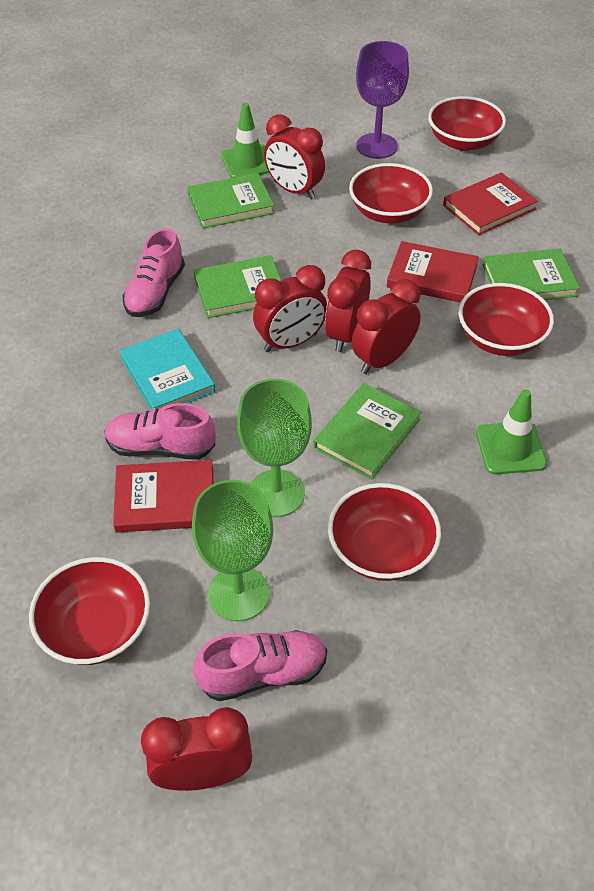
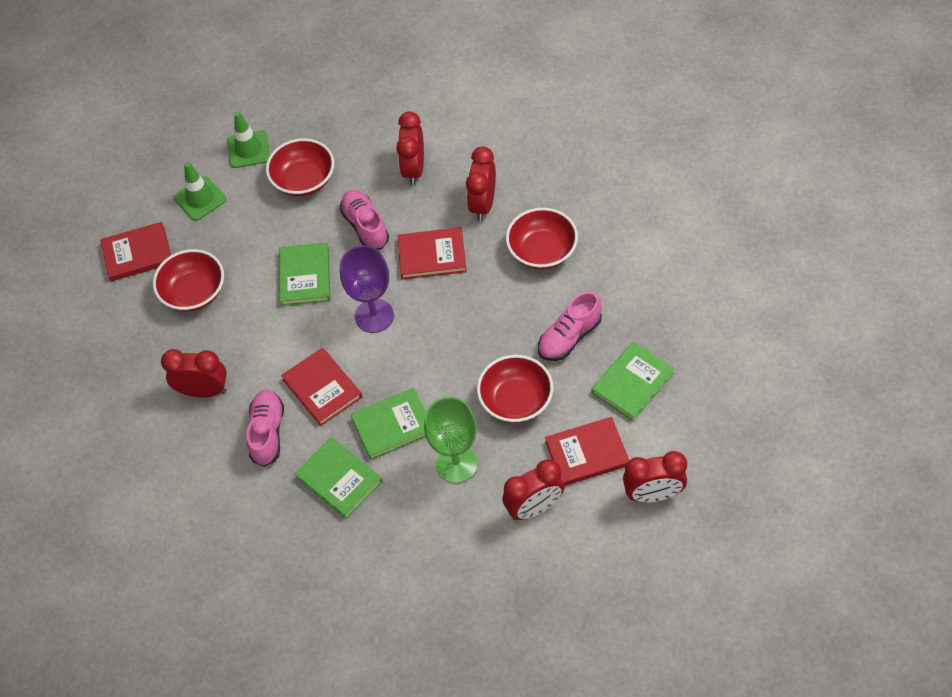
green goblet: [192,480,274,621] [237,379,312,517] = 2 -> [424,397,478,484] = 1
red book: [113,460,213,533] [387,241,479,303] [443,172,538,235] = 3 -> [100,222,171,281] [281,348,362,426] [397,227,467,280] [545,417,629,486] = 4
red bowl: [29,557,150,665] [328,483,441,581] [349,163,433,224] [428,96,506,151] [459,283,554,356] = 5 -> [153,249,224,312] [266,138,334,197] [477,355,553,423] [506,208,578,269] = 4
turquoise book: [119,329,216,410] = 1 -> none = 0

